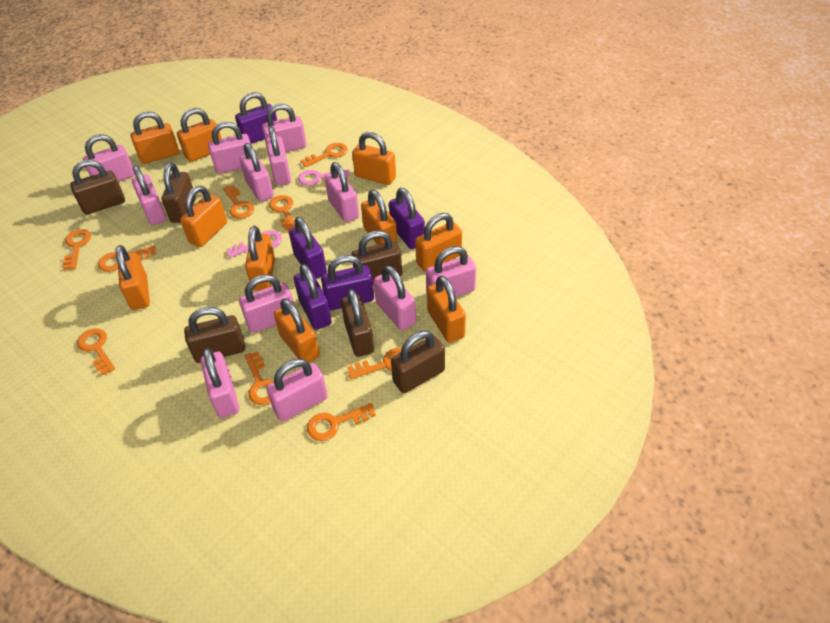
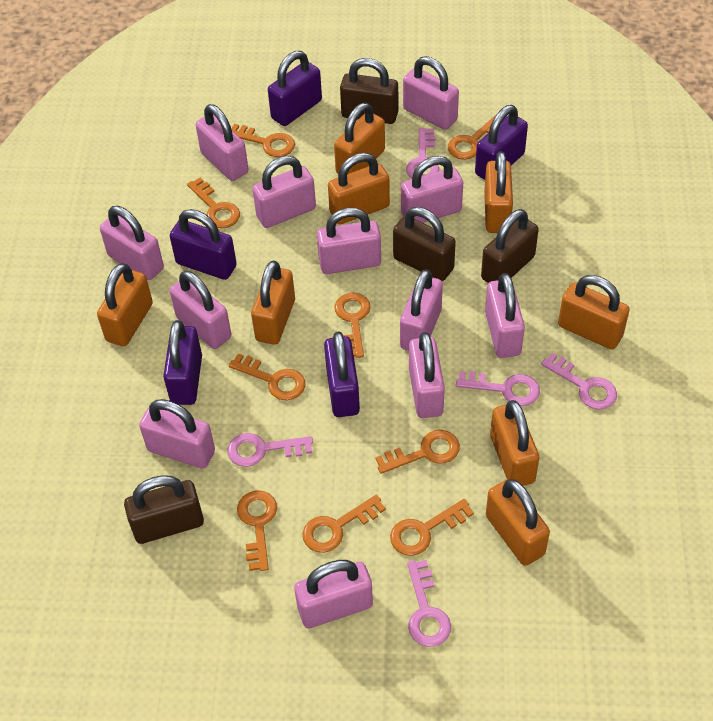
brown padlock: [70,160,125,215] [162,163,195,223] [184,307,245,363] [341,288,374,357] [352,230,402,283] [391,330,445,393] = 6 -> [124,475,204,544] [340,58,398,124] [393,207,456,281] [481,209,539,283] = 4
orange padlock: [115,245,150,310] [131,111,180,164] [177,108,222,162] [180,186,227,247] [245,226,275,290] [274,299,320,363] [352,132,396,185] [361,190,398,245] [415,213,462,272] [427,275,466,343] = 10 -> [97,263,153,346] [251,260,295,345] [328,153,390,224] [334,103,385,174] [484,151,513,233] [486,479,550,566] [490,400,539,486] [558,275,630,350] = 8
pink key: [226,230,282,258] [298,169,350,186] = 2 -> [227,433,313,467] [406,128,439,179] [407,560,451,647] [456,371,540,406] [541,353,617,409] = 5

